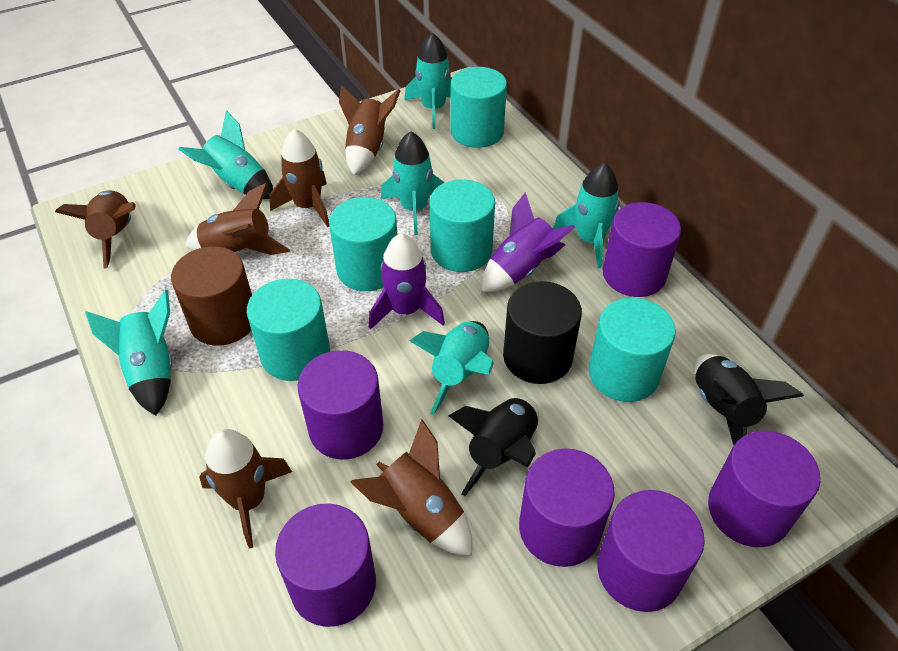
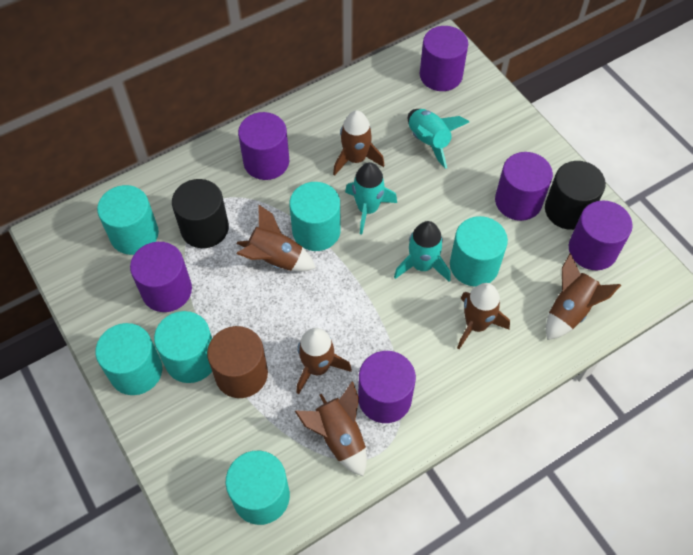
black cylinder: [503,281,582,384] = 1 -> [172,179,229,248] [545,161,606,230] = 2
black rocket: [449,397,539,496] [694,354,804,445] = 2 -> none = 0
purple rocket: [369,233,445,330] [481,192,575,292] = 2 -> none = 0
turquoise cylinder: [247,279,330,381] [329,197,397,291] [429,179,495,272] [451,67,507,148] [589,298,676,402] = 5 -> [95,323,162,395] [97,185,159,255] [154,311,212,383] [226,451,290,525] [289,182,341,251] [450,216,508,287] = 6
turquoise rocket: [85,290,172,416] [178,110,273,199] [381,131,444,235] [405,33,452,129] [410,321,494,415] [553,162,620,268] = 6 -> [345,162,397,234] [394,221,451,282] [408,109,469,169] = 3

